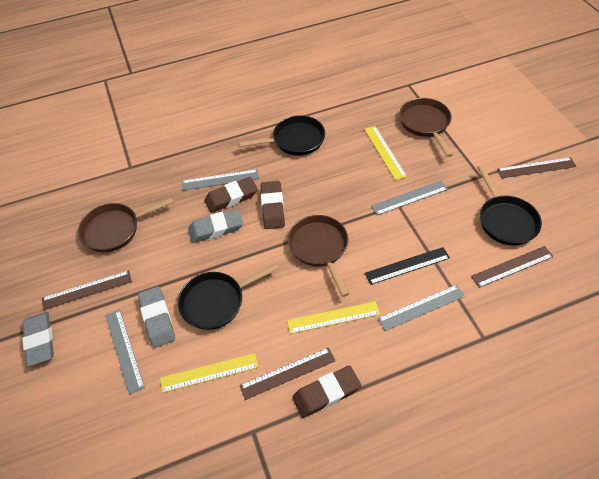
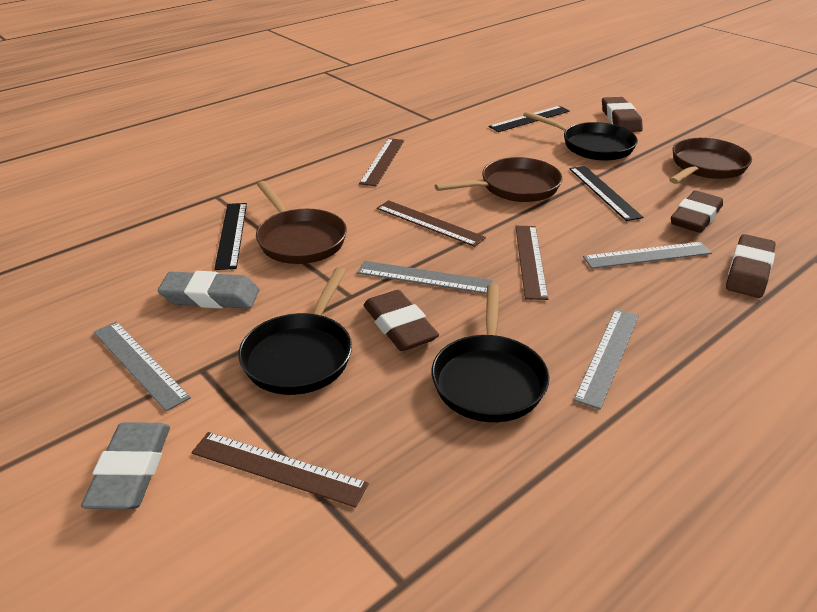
black ruler: [365,247,450,285] = 1 -> [214,203,247,270] [489,106,570,132] [570,166,643,221] = 3
brown eraser: [204,177,258,213] [261,181,285,229] [292,365,361,418] = 3 -> [364,290,439,351] [602,97,643,132] [671,190,723,233] [726,234,776,298] = 4
grey eraser: [22,312,54,367] [138,287,175,348] [188,209,243,243] = 3 -> [81,422,170,509] [158,271,259,309] = 2
yellow ruler: [160,353,258,393] [287,301,380,334] [364,126,407,180] = 3 -> none = 0

